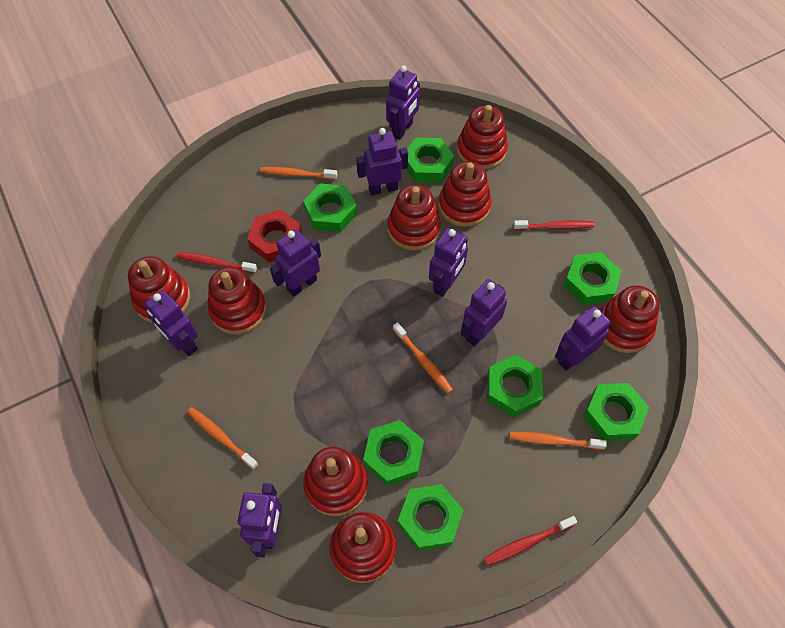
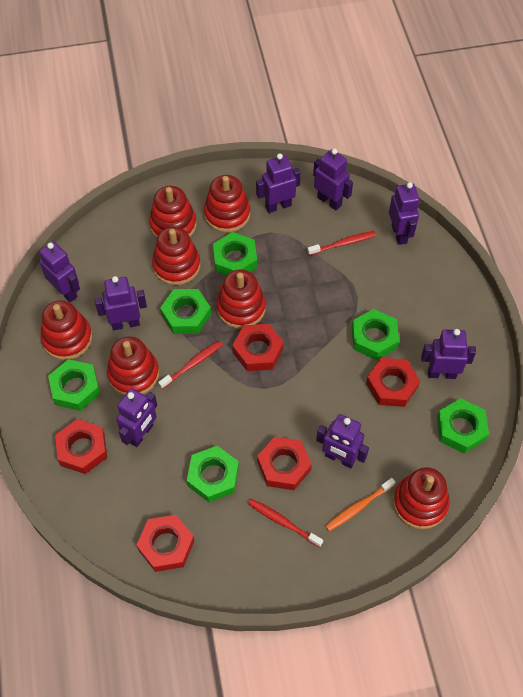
green nut: [303,183,357,232] [363,420,424,486] [398,484,463,551] [406,138,454,183] [487,355,543,417] [564,252,622,305] [583,383,649,441] = 7 -> [48,359,100,411] [160,289,211,334] [187,446,239,502] [213,232,257,276] [352,309,399,360] [437,398,489,454] = 6
orange toothbrush: [187,407,258,470] [260,167,337,180] [393,322,453,394] [509,432,607,450] = 4 -> [325,478,395,531] = 1
red nut: [247,209,302,263] = 1 -> [55,419,107,474] [136,515,194,572] [232,324,284,371] [257,437,312,490] [366,358,420,407] = 5
red stacking toy: [128,256,190,323] [208,267,266,335] [303,447,368,516] [329,512,396,583] [387,185,441,251] [438,161,491,227] [457,105,508,169] [600,285,659,353] = 8 -> [40,300,92,360] [107,336,159,396] [149,186,197,238] [152,227,201,285] [204,175,250,233] [216,269,266,329] [393,467,450,529] = 7

